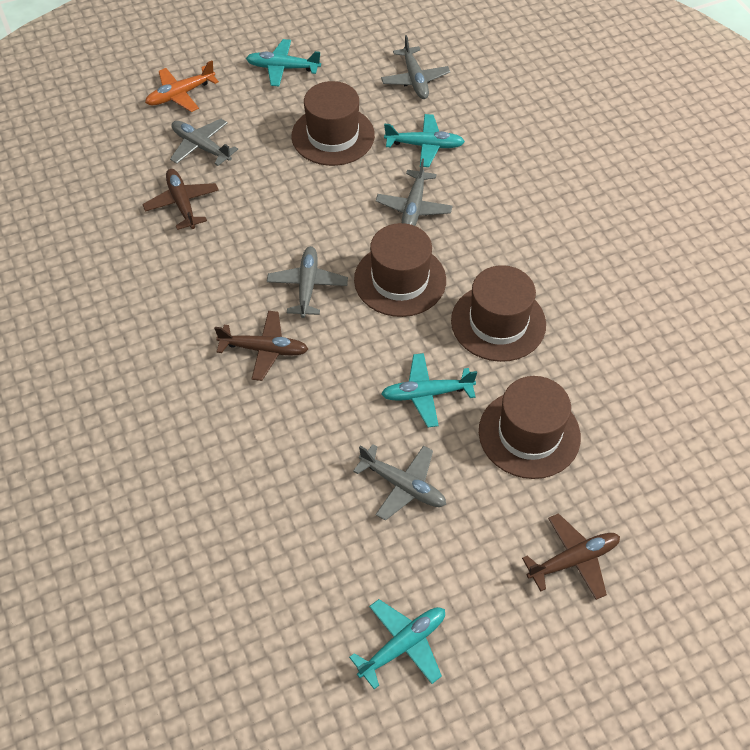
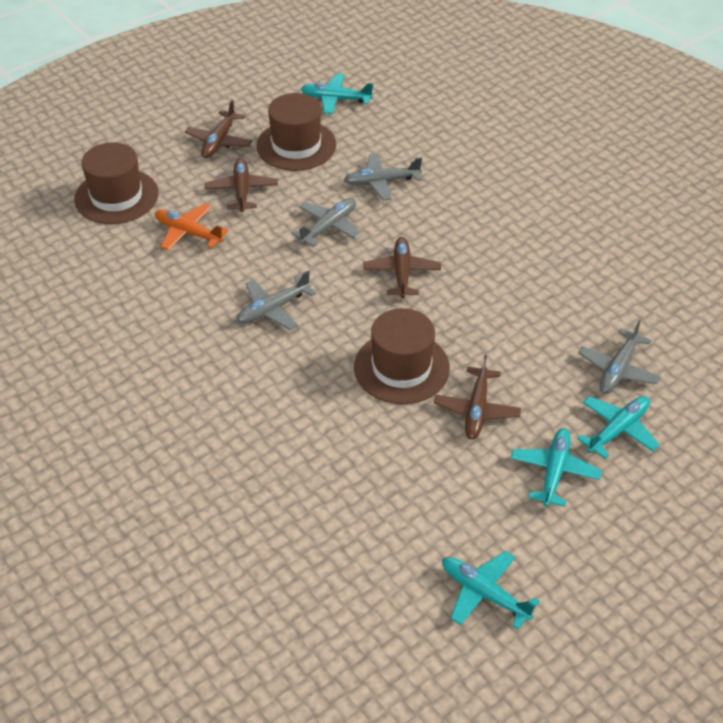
brown hat: [291,81,375,166] [354,223,446,317] [451,265,546,362] [479,376,581,479] = 4 -> [74,142,159,224] [256,93,336,171] [354,308,450,404] = 3
brown plane: [142,169,219,230] [214,311,308,381] [522,513,620,600] = 3 -> [185,100,252,158] [205,158,278,212] [363,237,441,298] [434,355,521,440] = 4
grey plane: [170,119,238,166] [267,246,348,318] [353,444,446,521] [376,158,452,226] [381,35,450,99] = 5 -> [236,270,316,330] [291,198,361,247] [344,153,422,201] [578,320,661,394] = 4

